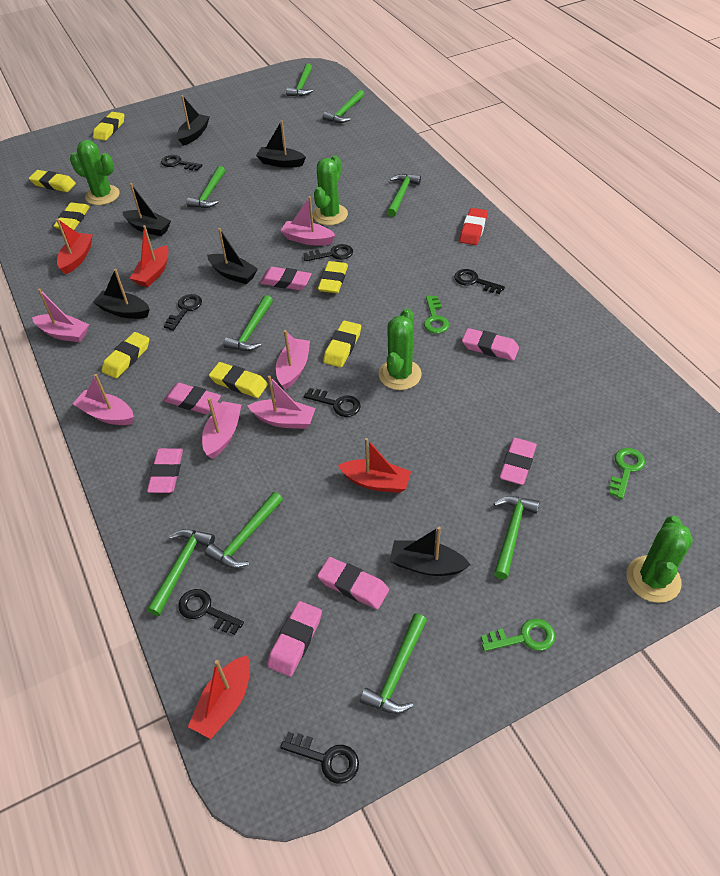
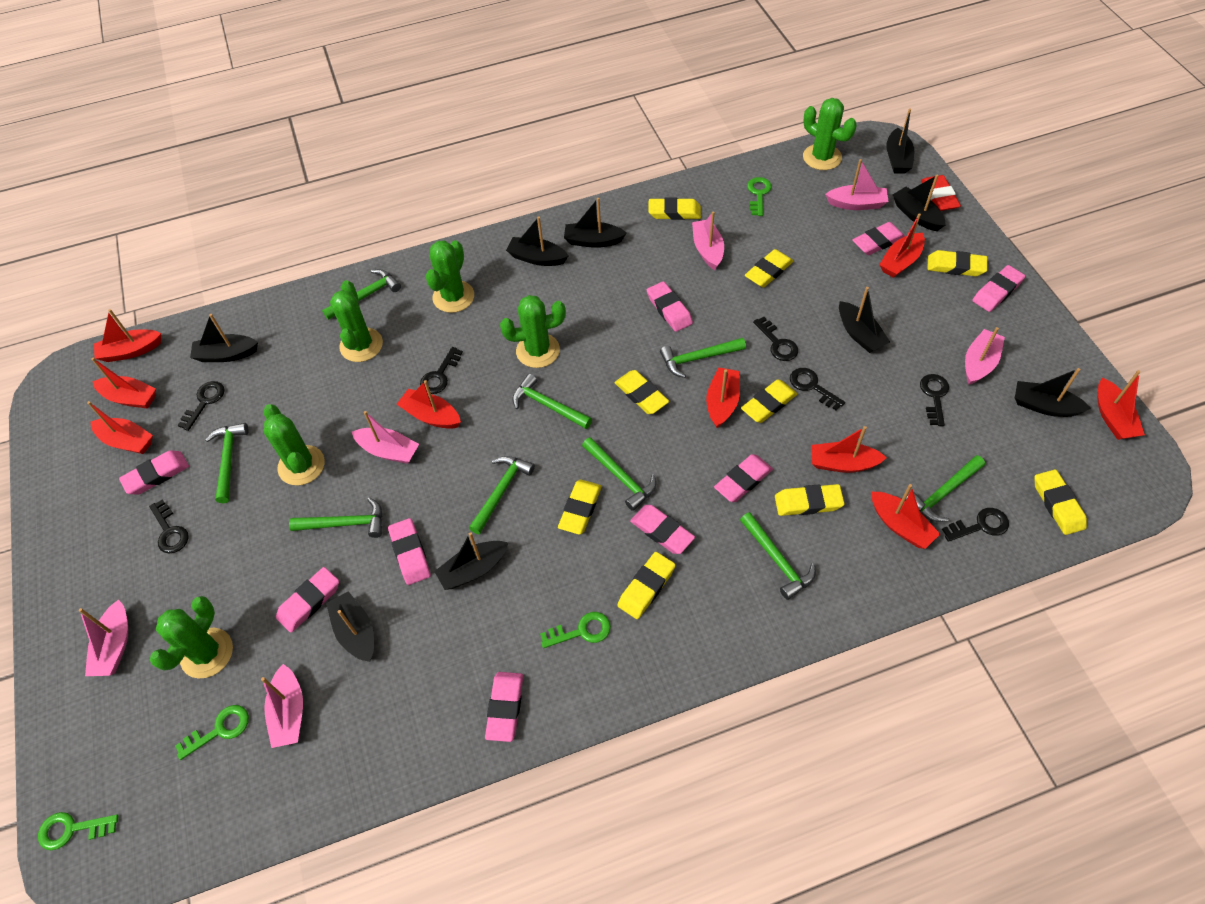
black boat: [93,269,150,319] [122,183,171,236] [177,95,210,146] [207,228,258,284] [256,120,306,168] [390,527,471,576] = 6 -> [190,314,258,362] [326,591,374,662] [434,532,508,590] [506,216,568,266] [564,198,626,248] [839,287,890,353] [886,108,914,174] [893,175,945,231] [1015,368,1091,417] = 9
green cactus: [70,140,120,205] [313,155,348,225] [379,309,422,390] [627,516,693,603] = 4 -> [150,596,233,679] [263,404,325,486] [330,280,383,362] [426,240,474,313] [500,295,566,368] [803,98,857,170] = 6
green key: [424,296,449,334] [481,619,555,651] [609,448,645,499] = 3 -> [38,812,118,850] [175,705,249,760] [540,612,611,648] [747,177,772,216] = 4
pink eraser: [147,448,183,493] [164,383,221,414] [260,267,312,290] [267,601,322,677] [317,557,389,609] [462,328,519,361] [499,438,537,485] = 7 -> [119,450,189,495] [276,567,339,633] [388,518,431,585] [485,672,523,742] [630,505,695,554] [647,281,693,332] [714,454,773,502] [852,222,905,255] [972,265,1025,312] = 9
red boat: [56,219,93,274] [130,225,169,287] [188,655,250,739] [338,438,411,493] = 4 -> [87,401,153,454] [91,357,156,409] [94,309,161,362] [397,380,461,429] [706,367,740,428] [811,426,887,473] [871,484,940,549] [879,213,925,278] [1098,370,1145,440] = 9
yellow eraser: [29,170,76,192] [54,203,90,230] [93,112,124,141] [102,332,149,378] [209,362,268,398] [318,261,348,293] [323,321,361,367] = 7 -> [558,480,602,535] [615,370,669,414] [617,552,675,619] [648,197,701,220] [741,379,797,423] [745,249,793,287] [775,484,845,516] [927,250,987,276] [1034,469,1087,535] = 9

